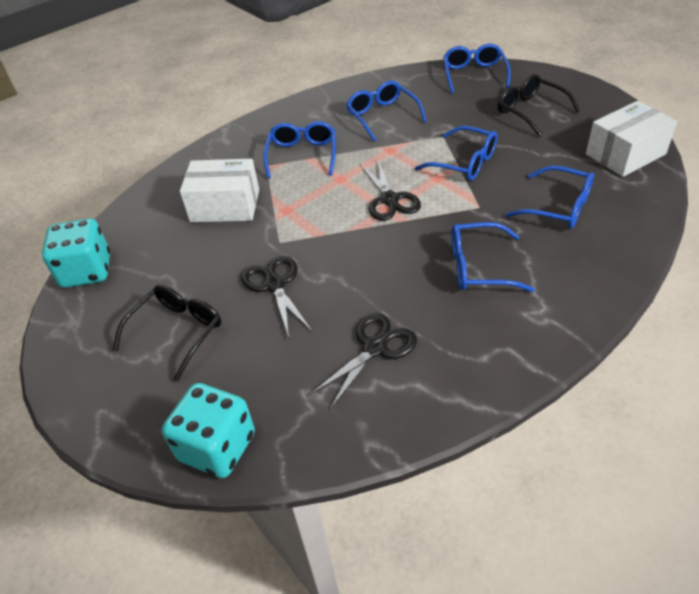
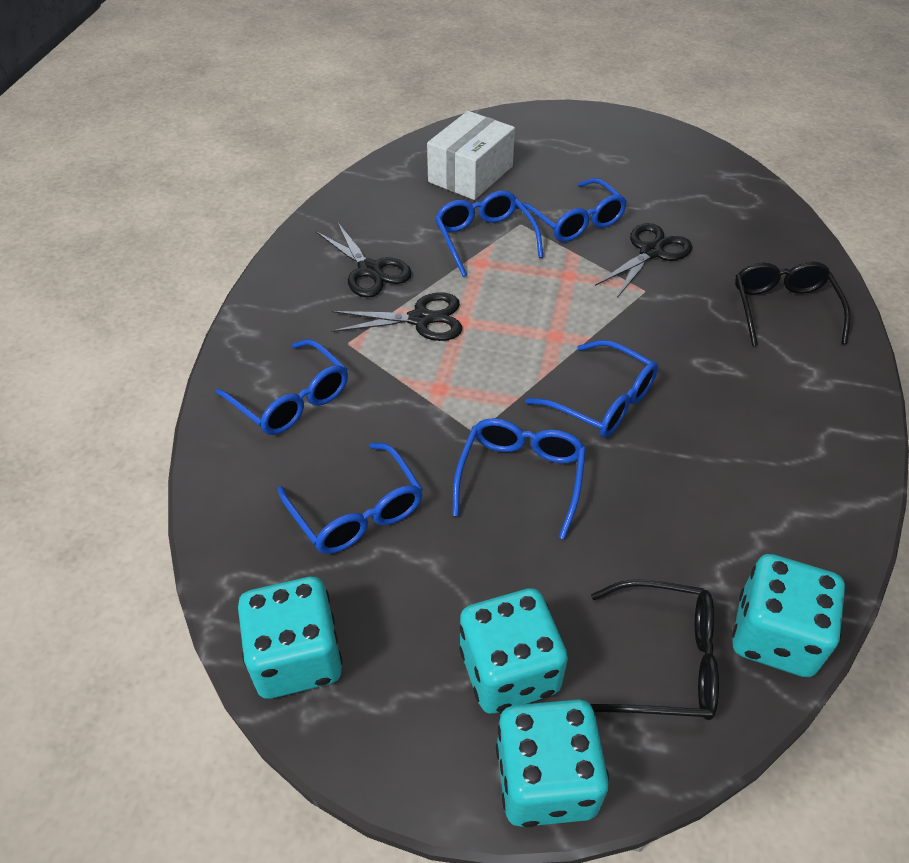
turquoise dice: [42,218,110,288] [162,383,255,478] = 2 -> [238,577,342,699] [459,588,568,714] [496,700,609,827] [732,554,845,677] = 4
white box: [180,159,259,222] [586,101,678,177] = 2 -> [427,111,515,200] = 1

